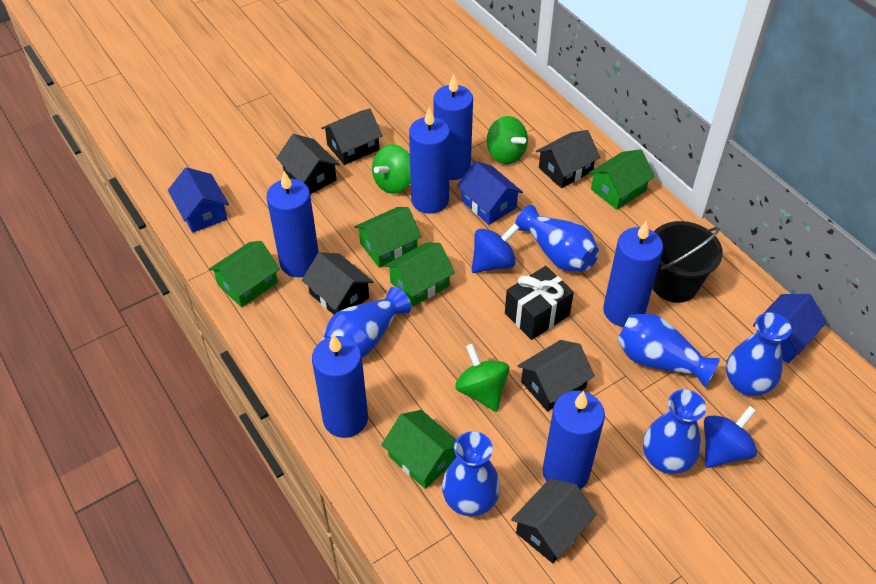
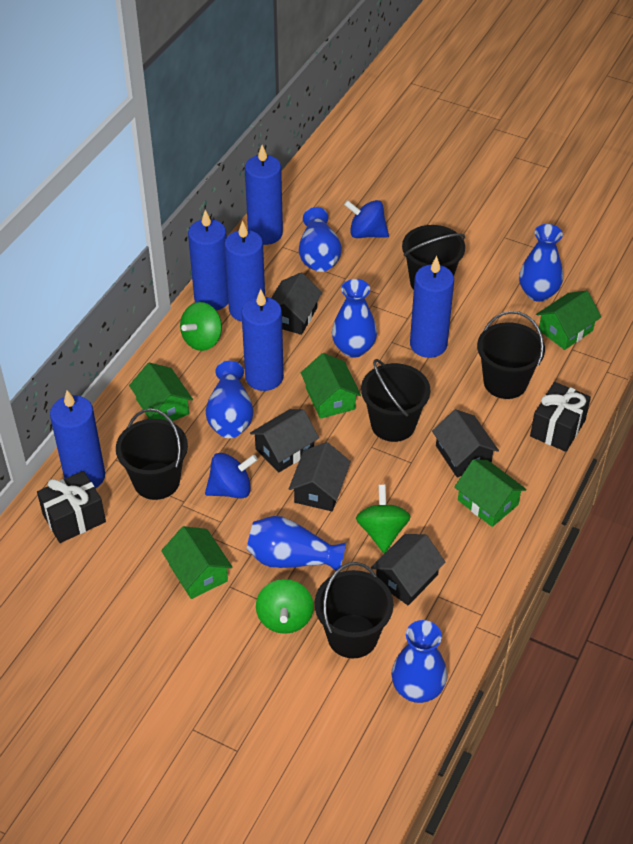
black bucket: [653,221,723,303] = 1 -> [116,408,188,500] [315,562,393,658] [361,359,430,442] [402,225,465,290] [477,311,545,399] = 5
black gift: [505,266,574,340] = 1 -> [37,471,106,543] [530,382,591,452] = 2
black house: [276,134,340,194] [302,252,373,315] [321,109,383,165] [511,478,597,563] [517,340,595,411] [536,130,600,188] = 6 -> [250,409,319,472] [271,273,322,335] [289,442,351,511] [371,534,445,605] [432,409,499,477] = 5
blue house: [168,167,229,233] [457,161,523,225] [753,294,827,364] = 3 -> none = 0

